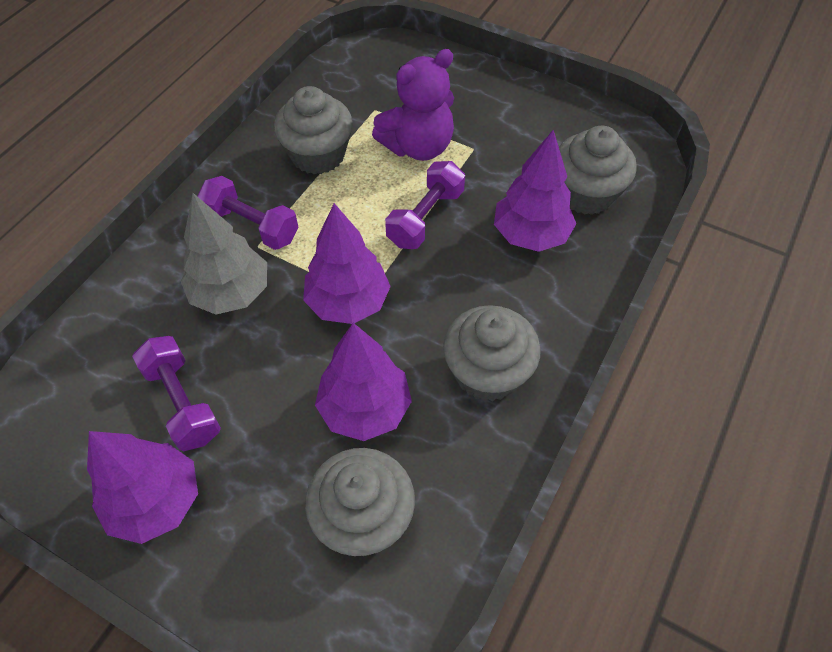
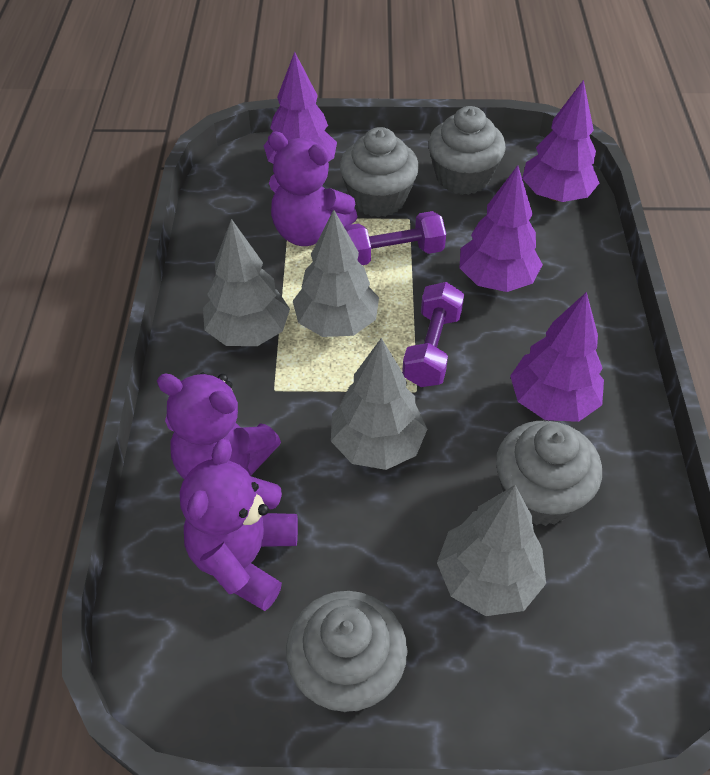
grey tree: [181,193,267,315] = 1 -> [203,219,290,346] [293,210,379,337] [331,338,427,470] [437,485,546,616] = 4
purple dumbbell: [132,336,221,451] [197,176,298,250] [385,161,465,249] = 3 -> [344,211,446,265] [402,282,464,387] = 2
purple teddy bear: [372,49,454,161] = 1 -> [157,373,281,479] [180,439,298,611] [268,131,358,246] = 3

